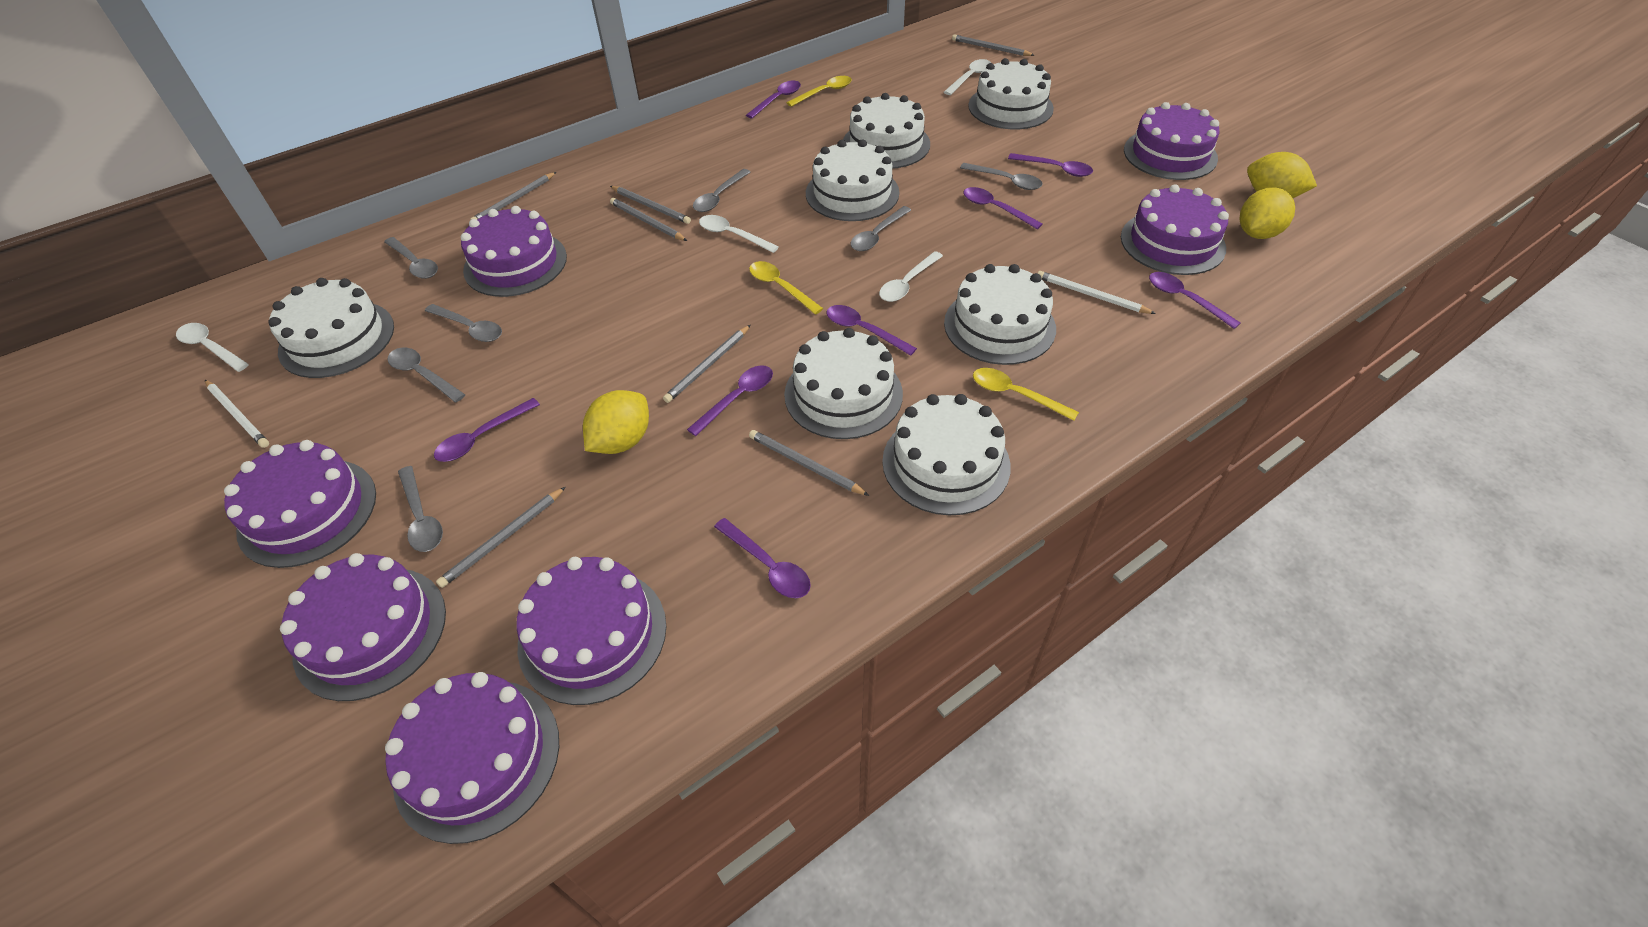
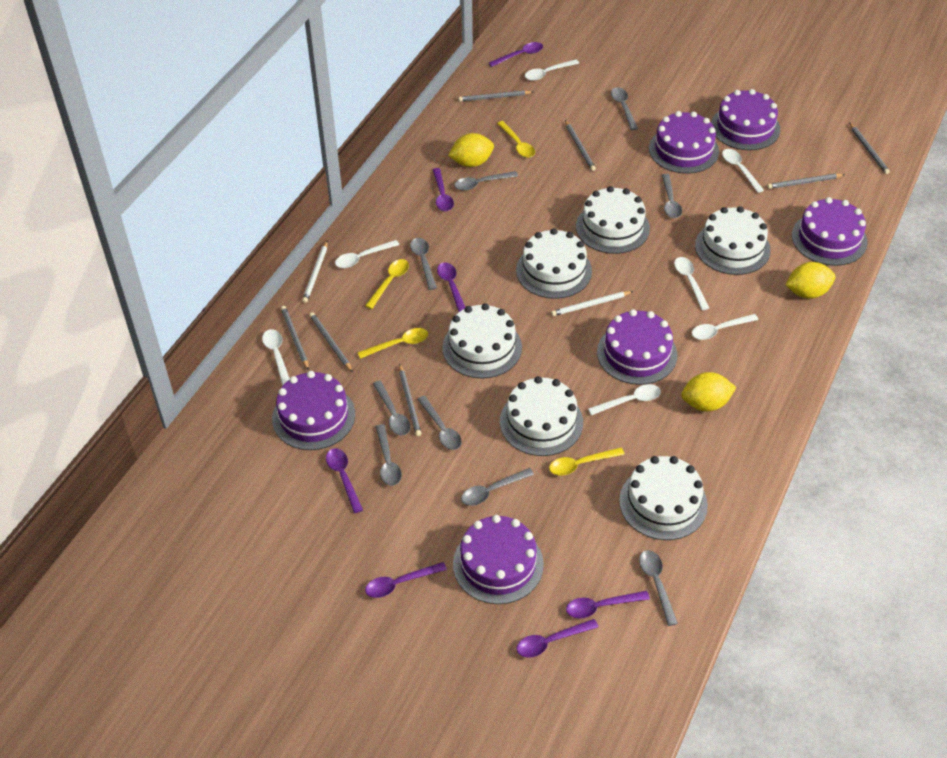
grey spoon: [384,237,438,279] [388,348,465,402] [398,466,443,552] [425,304,502,342] [693,169,750,212] [851,206,911,251] [960,163,1042,190] = 7 -> [373,381,411,435] [376,424,402,486] [410,238,437,290] [417,396,462,450] [454,171,518,191] [461,468,534,506] [611,87,638,130] [639,550,678,626] [662,174,682,218] = 9
purple cake: [224,440,376,568] [280,553,446,701] [385,672,559,844] [461,206,567,297] [516,557,666,705] [1121,184,1229,275] [1124,102,1220,180] = 7 -> [272,371,355,450] [453,515,544,604] [597,309,677,385] [649,111,719,174] [711,89,780,150] [792,197,868,266] = 6
purple spoon: [434,398,540,462] [687,365,773,436] [714,518,811,598] [746,81,801,119] [827,305,917,356] [963,187,1043,229] [1008,153,1093,177] [1149,272,1241,329] = 8 -> [326,448,363,513] [365,562,447,598] [433,168,454,211] [437,262,465,312] [489,42,543,67] [516,619,598,658] [566,591,650,618] = 7
white cake: [268,278,394,378] [784,328,903,439] [806,139,899,221] [843,93,930,169] [882,394,1011,515] [944,264,1056,365] [968,58,1054,129] = 7 -> [442,303,522,378] [500,376,583,456] [516,228,592,299] [576,186,650,254] [619,456,708,540] [695,206,771,275] = 6
white spoon: [176,323,249,372] [699,215,779,253] [879,251,943,302] [944,59,991,95] = 4 -> [262,329,290,386] [335,240,399,268] [525,59,579,81] [588,384,661,415] [674,257,709,310] [692,314,758,340] [722,149,764,193] = 7
yellow spoon: [749,261,823,315] [787,76,852,107] [973,368,1079,421] = 3 -> [357,328,428,359] [365,259,409,309] [497,121,535,158] [549,448,625,475] = 4

